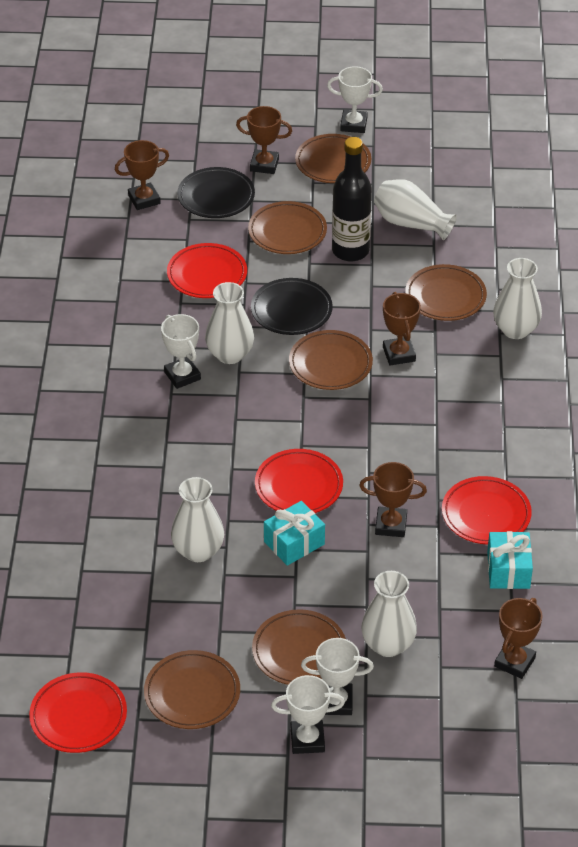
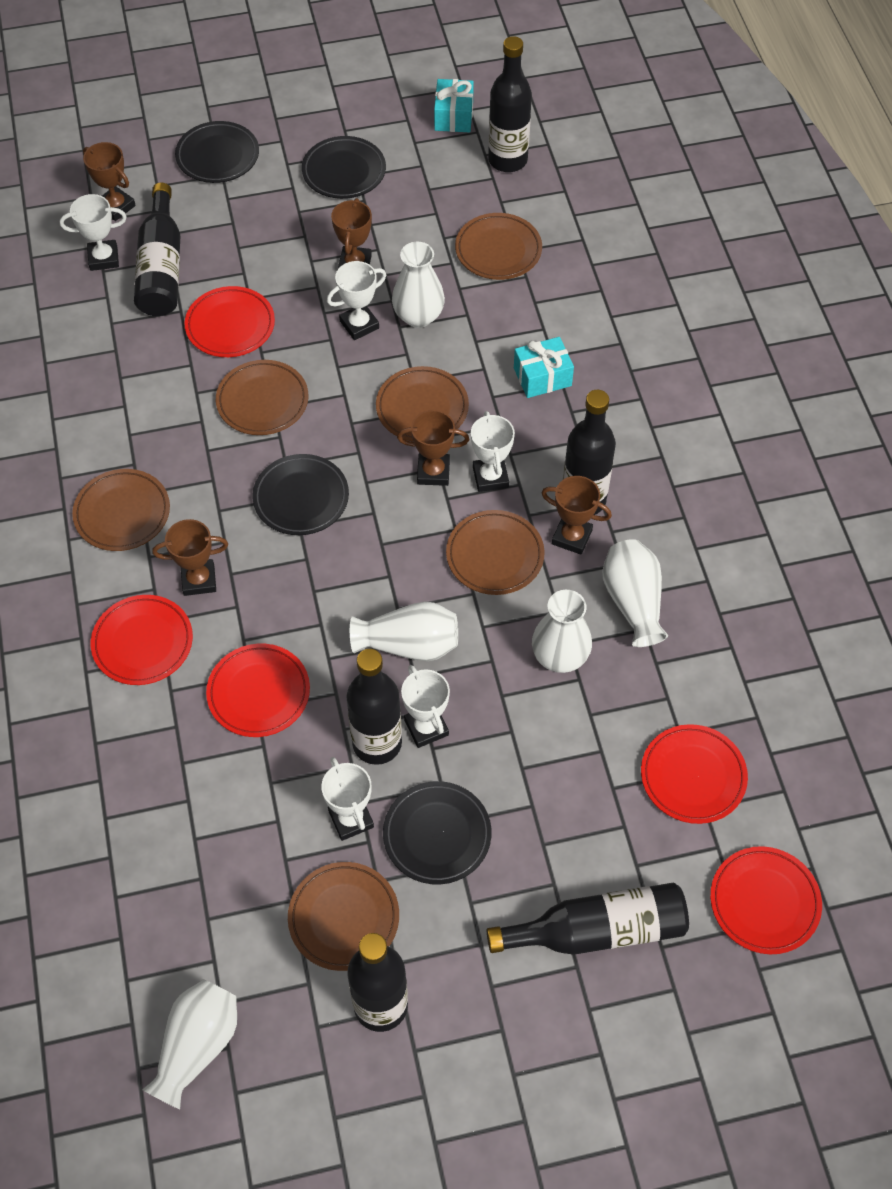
black bottle: [332,137,372,261] = 1 -> [134,183,180,316] [346,649,402,765] [347,933,408,1032] [487,882,689,955] [488,36,532,172] [563,390,616,515] = 6
black plate: [177,167,255,218] [251,278,333,335] = 2 -> [175,121,259,183] [252,454,349,535] [302,136,386,199] [383,781,491,885] = 4
red plate: [29,672,127,753] [167,243,247,298] [255,449,343,513] [442,476,532,545] = 4 -> [91,595,193,685] [184,286,275,357] [206,644,310,737] [641,724,748,824] [710,846,822,954] = 5
white trophy: [161,314,201,389] [271,675,345,754] [301,638,374,715] [327,66,383,133] = 4 -> [60,194,127,271] [321,757,374,841] [327,261,386,340] [401,665,450,748] [471,411,515,492] = 5

